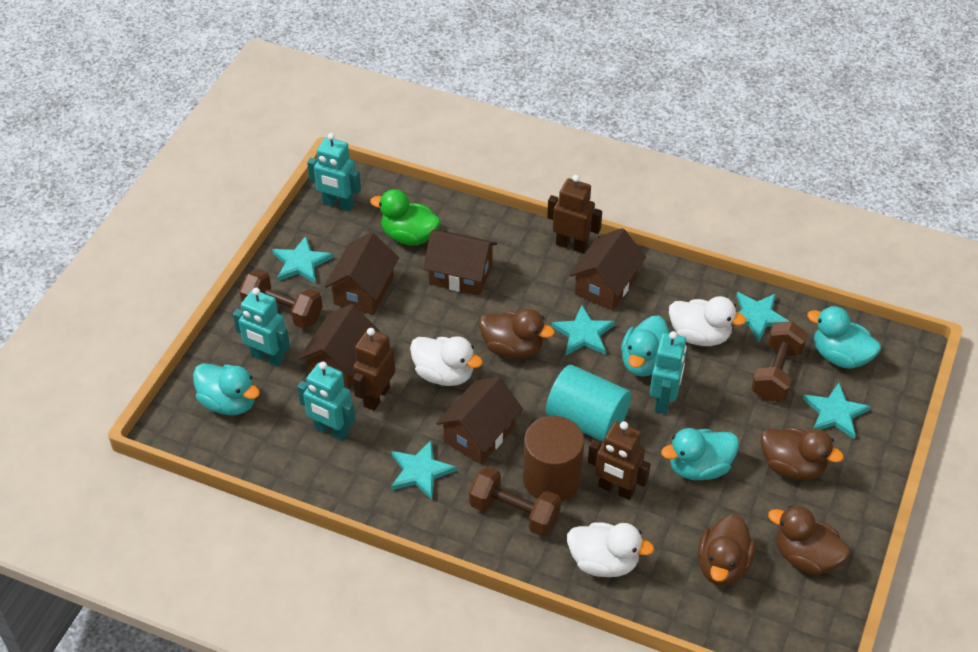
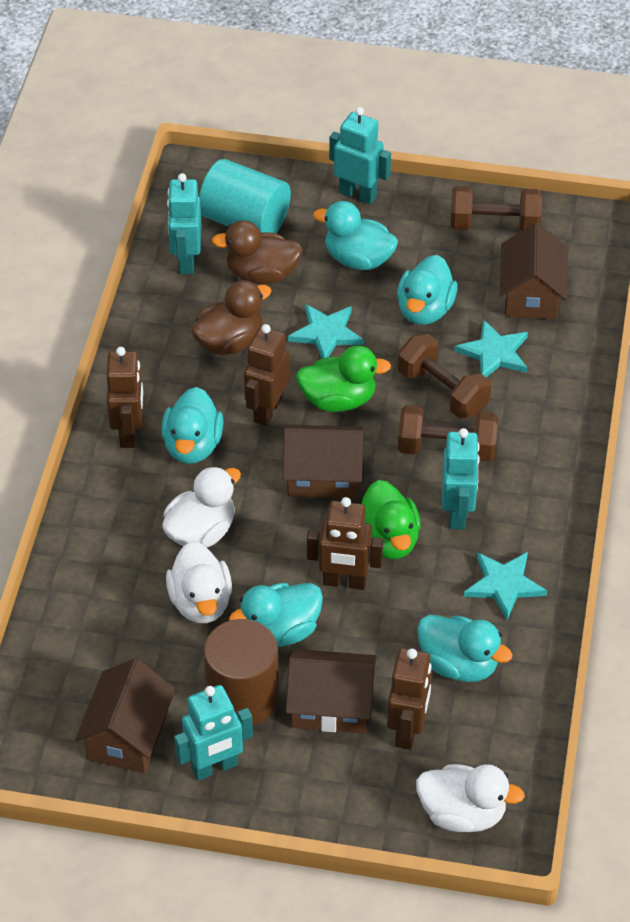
brown duck: [479,309,554,359] [698,514,756,586] [761,427,844,480] [768,505,850,575] = 4 -> [191,280,271,355] [212,220,303,284] = 2
brown house: [299,304,380,390] [325,232,399,315] [423,230,497,296] [436,376,523,464] [569,228,646,310] = 5 -> [75,658,175,773] [283,425,364,499] [285,649,377,733] [500,222,567,319] = 4
brown robot: [353,328,395,411] [547,175,602,254] [588,421,651,500] = 3 -> [106,347,143,448] [244,324,290,426] [307,497,383,590] [387,648,432,750] = 4
green duck: [370,189,441,246] = 1 -> [296,346,391,412] [361,480,420,559] = 2
turquoise duck: [193,363,260,415] [621,316,670,377] [661,428,739,480] [807,306,881,369] = 4 -> [161,387,224,464] [229,583,323,647] [313,201,398,270] [397,255,458,325] [417,615,513,682] = 5
turquoise star: [272,236,333,284] [391,440,457,500] [551,305,615,355] [736,292,790,342] [803,383,871,439] = 5 -> [288,304,364,359] [455,320,528,377] [464,552,547,620] = 3

